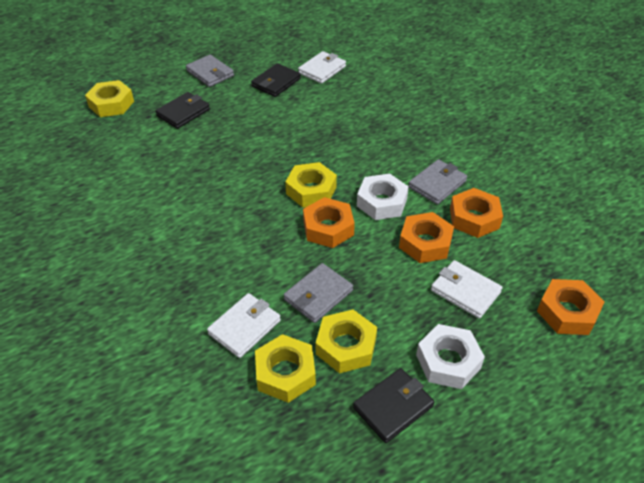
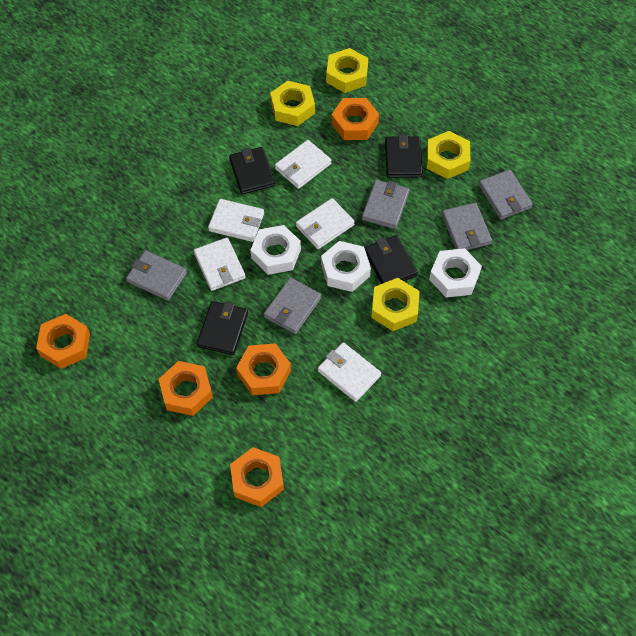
black wallet: [155,92,210,129] [251,63,301,97] [353,368,434,443] = 3 -> [197,301,248,355] [229,147,275,194] [364,235,418,284] [385,134,423,178] = 4
grey wallet: [186,55,234,87] [284,263,353,323] [408,159,467,205] = 3 -> [126,250,187,301] [264,277,322,334] [362,180,410,229] [442,203,492,250] [479,170,533,220] = 5
orange nut: [303,197,355,248] [399,212,454,263] [450,188,503,238] [537,279,604,335] = 4 -> [36,314,90,369] [159,361,213,416] [230,447,284,507] [236,343,291,395] [331,98,379,140] = 5
white nut: [357,174,409,220] [416,324,485,389] = 2 -> [250,225,301,275] [321,241,371,292] [429,248,482,298] = 3
white wallet: [207,293,281,358] [298,51,346,84] [431,260,503,318] = 3 -> [194,237,246,291] [208,199,264,242] [275,140,332,189] [296,198,355,249] [318,342,381,402] = 5

